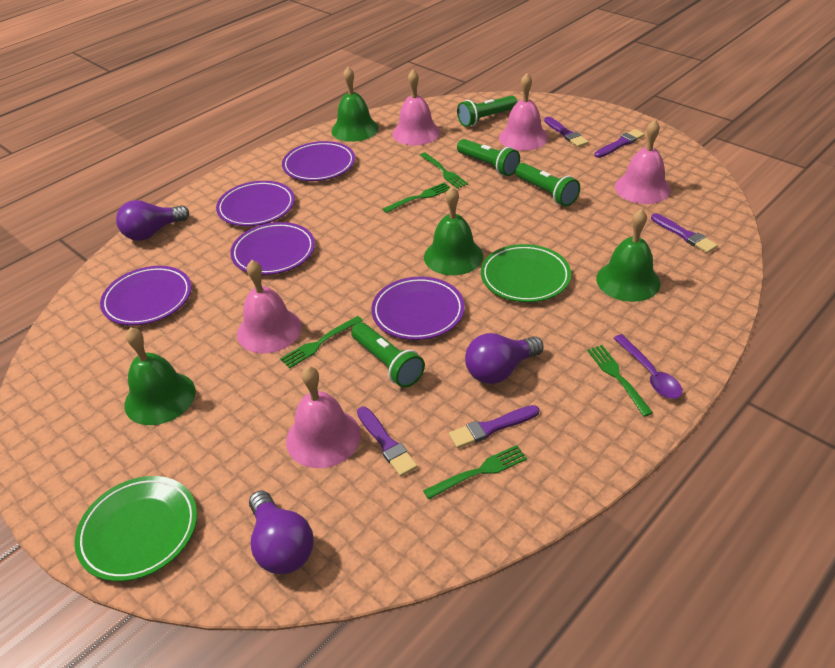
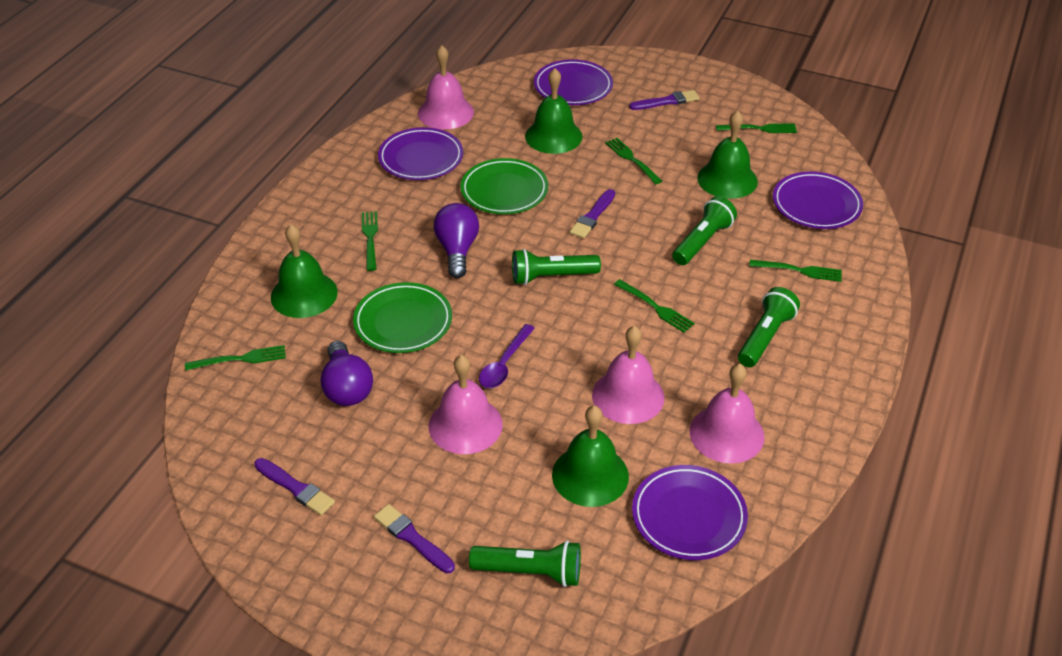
green fork: [280,316,363,369] [383,182,451,213] [420,153,468,189] [423,445,527,500] [587,345,653,417] = 5 -> [185,345,286,371] [362,211,378,271] [605,138,662,184] [614,279,695,333] [716,124,797,133] [749,260,842,282] = 6
pink bell: [237,260,302,353] [286,366,361,468] [392,70,440,146] [499,73,548,151] [615,120,671,204] = 5 -> [418,45,474,129] [429,355,503,454] [592,326,664,424] [690,364,764,464] = 4
purple brush: [357,407,418,477] [449,405,540,448] [544,117,589,147] [595,129,645,158] [651,213,718,253] = 5 -> [254,458,335,515] [374,504,455,573] [570,189,615,238] [629,90,699,110] = 4
purple light bulb: [116,200,189,241] [249,490,314,574] [465,333,544,384] = 3 -> [320,341,373,406] [434,203,479,278] = 2
purple plate: [100,266,192,325] [216,181,295,226] [230,222,315,275] [282,141,355,181] [371,276,465,340] = 5 -> [378,127,463,180] [534,59,613,105] [632,465,748,560] [773,171,863,229] = 4

